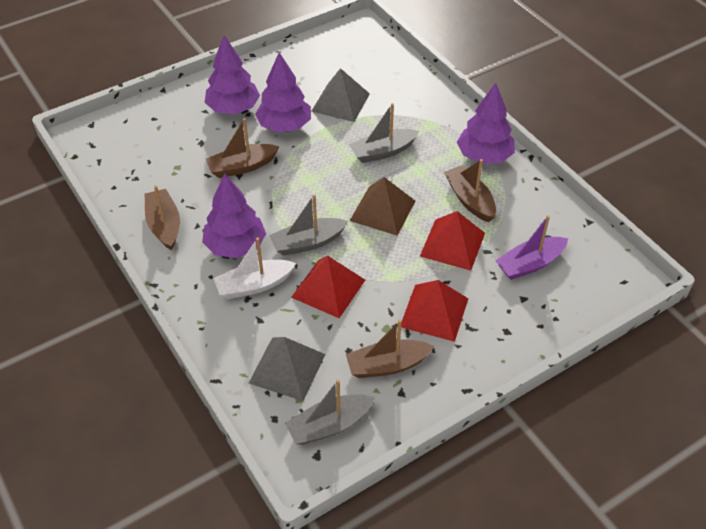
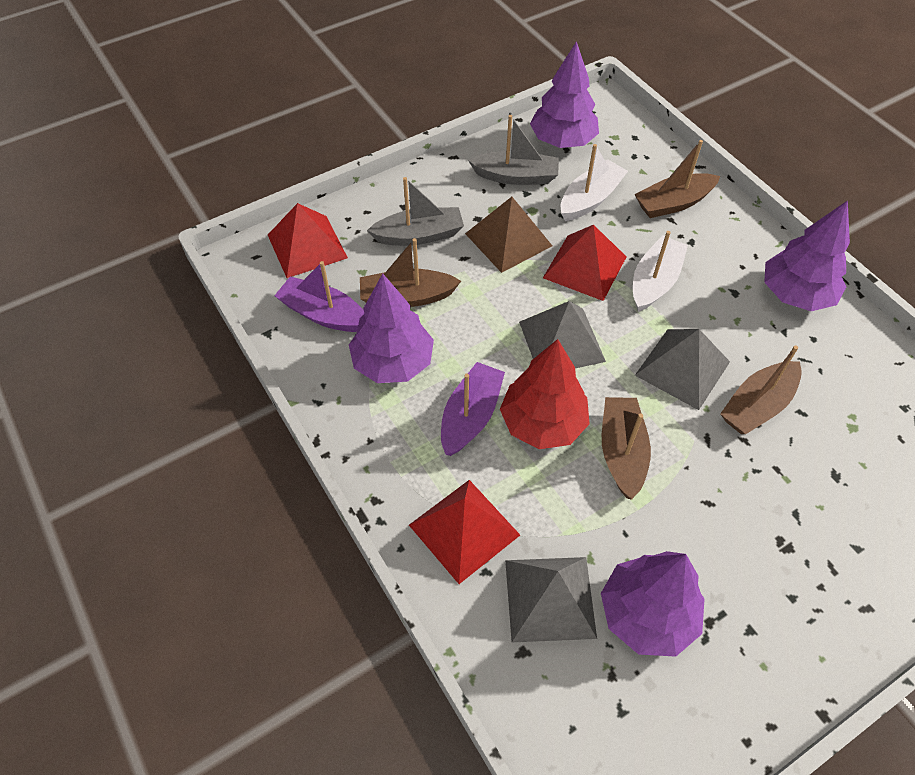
grey boat: [269,194,348,256] [285,379,375,445] [349,103,419,163] = 3 -> [367,177,464,246] [468,115,559,185] = 2
grey pyramid: [249,337,326,401] [312,68,370,122] = 2 -> [505,557,597,642] [519,301,606,368] [635,329,730,410] = 3
purple boat: [495,215,568,280] = 1 -> [274,261,364,332] [441,362,505,456] = 2
red tree: none = 0 -> [500,339,590,449] = 1
white boat: [213,237,296,299] = 1 -> [561,144,628,221] [633,231,688,312] = 2

